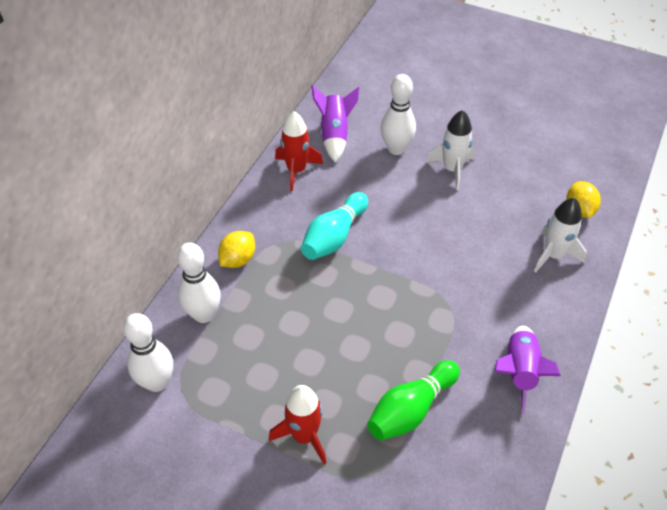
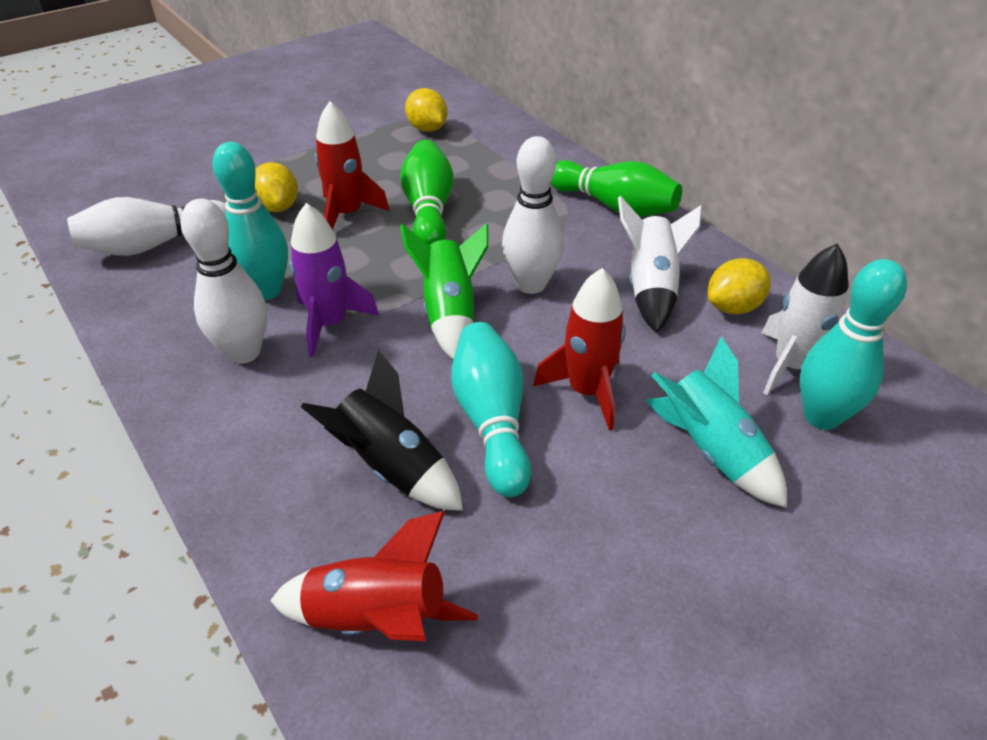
black rocket: none = 0 -> [301,350,463,511] = 1
green bowling pin: [367,360,460,440] = 1 -> [400,140,453,245] [550,160,682,217] = 2
green rocket: none = 0 -> [400,223,488,359] = 1
purple rocket: [311,85,359,162] [494,326,561,414] = 2 -> [290,203,379,358] = 1
red rocket: [269,385,326,464] [275,111,323,191] = 2 -> [270,511,478,641] [315,101,390,230] [533,268,626,431] = 3
turquoise bowling pin: [301,192,368,260] = 1 -> [212,142,288,300] [451,322,531,497] [800,259,907,430] = 3
turquoise rocket: none = 0 -> [646,336,787,508] = 1
yellow lemon: [218,231,255,268] [566,181,601,218] = 2 -> [255,162,298,212] [405,88,448,132] [708,258,771,314] = 3

